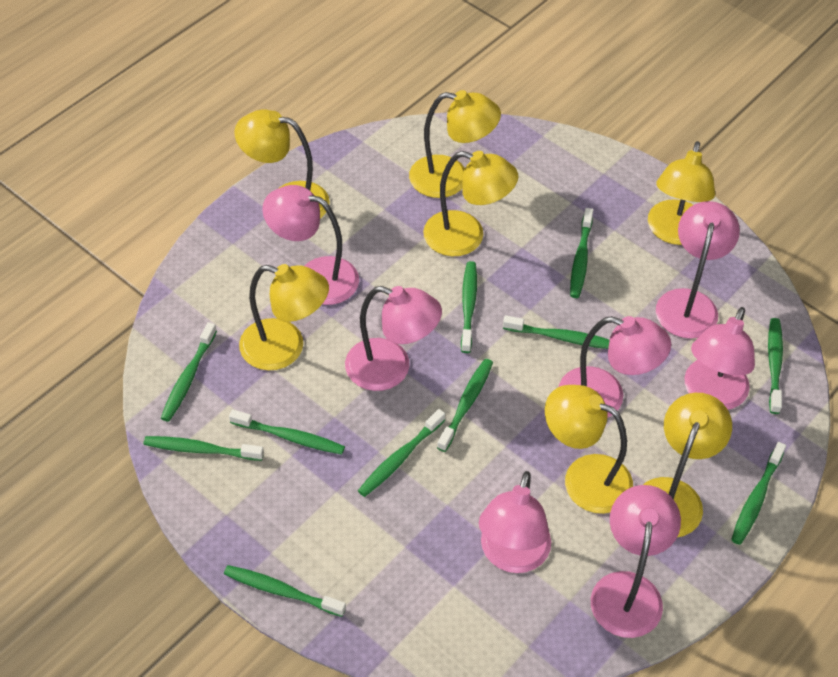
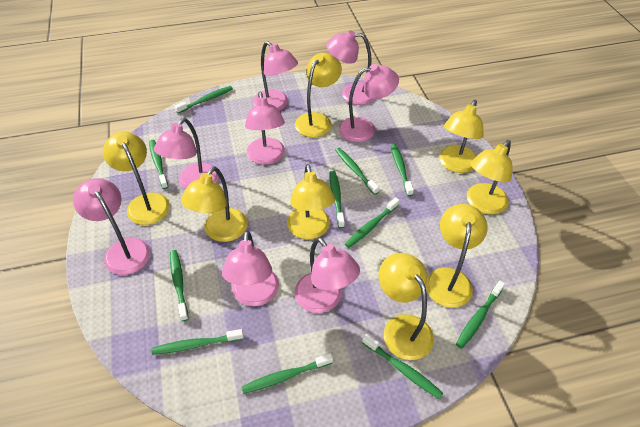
pink lamp: [262,185,359,305] [345,286,442,391] [479,471,551,573] [559,316,671,418] [591,485,681,638] [656,201,740,339] [684,307,755,410] = 7 -> [73,178,150,275] [154,118,219,189] [222,230,279,306] [245,92,285,165] [253,41,298,111] [294,237,360,313] [326,30,374,105] [338,64,399,142] = 8
yellow lamp: [235,109,330,219] [239,264,329,370] [409,90,501,198] [423,151,518,256] [545,385,633,514] [643,393,732,537] [648,141,715,245] = 7 -> [103,132,170,225] [181,166,248,242] [287,164,335,239] [295,53,342,137] [379,253,434,360] [426,204,488,308] [439,100,484,173] [467,140,513,215] = 8

